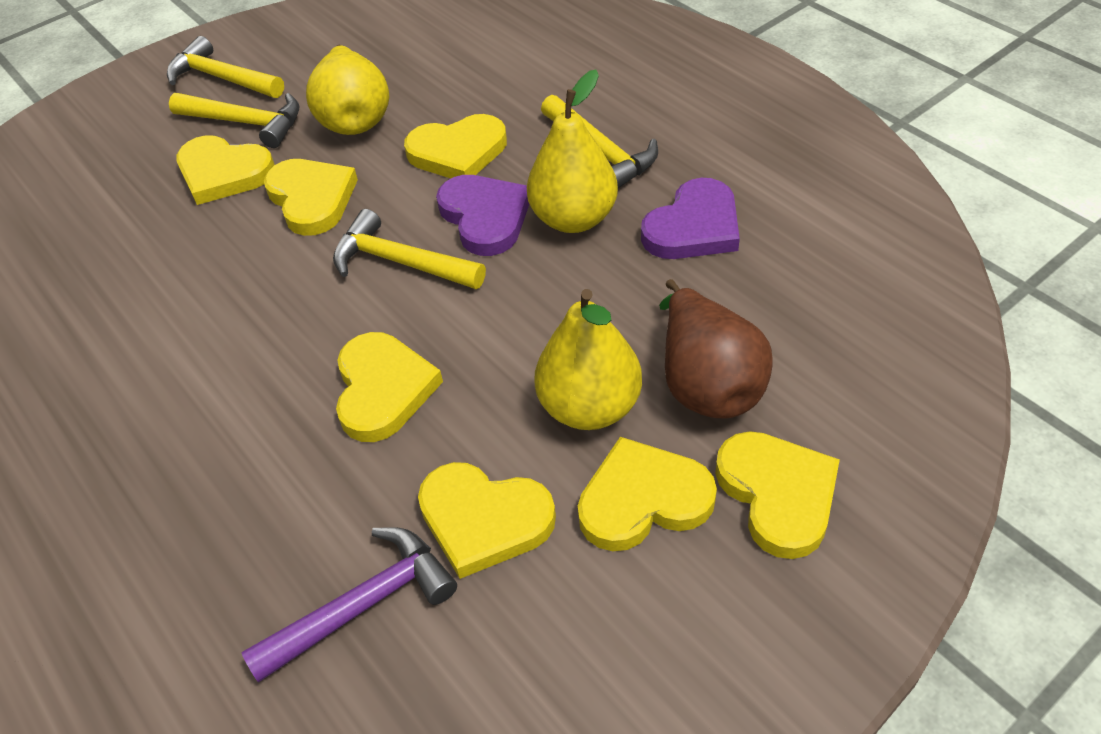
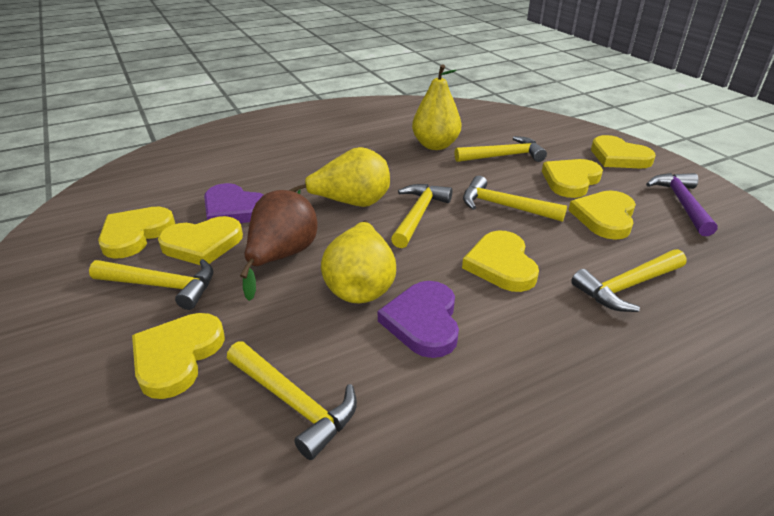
yellow hammer: [167,36,284,98] [169,93,300,148] [333,209,486,289] [541,95,658,188] = 4 -> [89,259,213,310] [227,341,357,460] [391,184,452,248] [455,136,547,162] [463,176,567,222] [571,249,687,312] = 6

